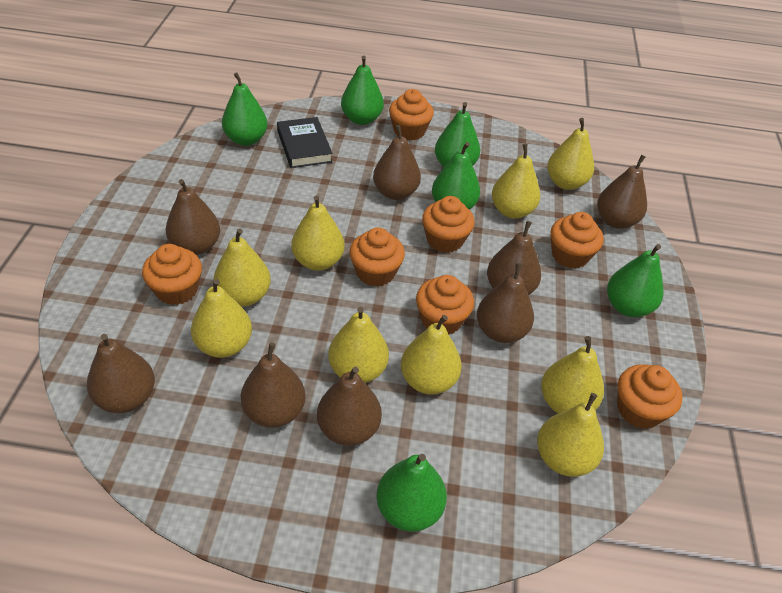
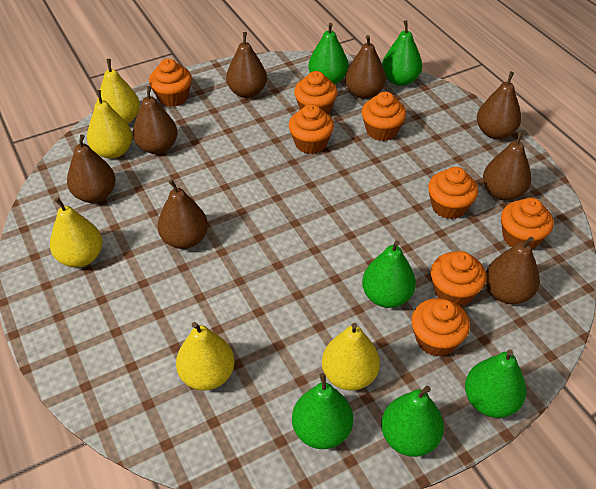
black book: [277,117,333,168] = 1 -> none = 0
orange cupcake: [142,244,202,305] [349,227,405,287] [389,89,434,140] [416,275,474,335] [422,196,475,253] [550,212,604,269] [617,364,683,429] = 7 -> [149,59,192,107] [289,104,334,154] [294,71,337,115] [361,92,406,141] [412,298,470,357] [428,167,478,220] [431,251,486,306] [501,198,553,249] = 8
yellow pear: [191,279,252,358] [213,229,271,307] [291,195,345,271] [328,307,389,383] [401,315,462,395] [492,144,540,219] [537,393,604,477] [541,336,604,413] [547,118,594,190] = 9 -> [50,198,103,267] [87,90,133,159] [97,59,140,124] [176,322,235,390] [322,323,380,390] = 5

